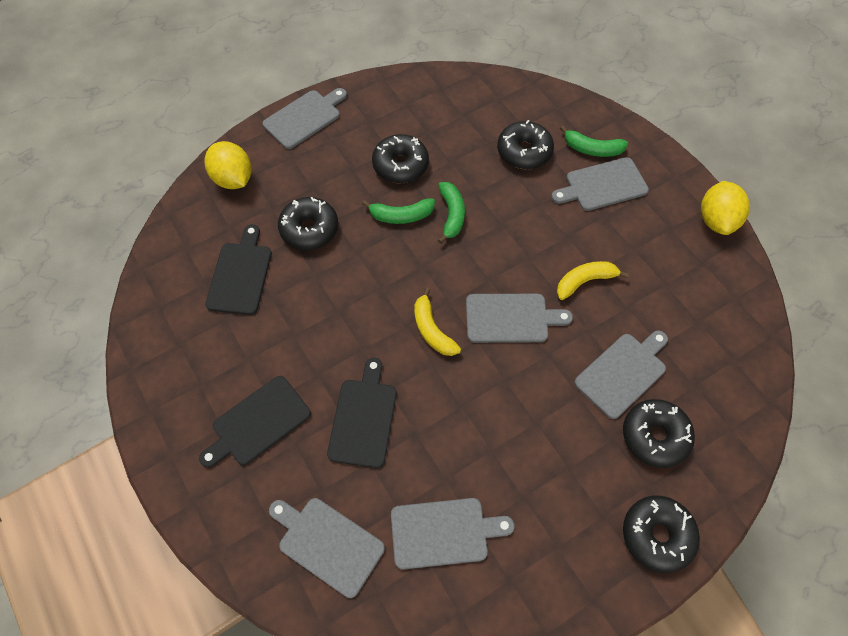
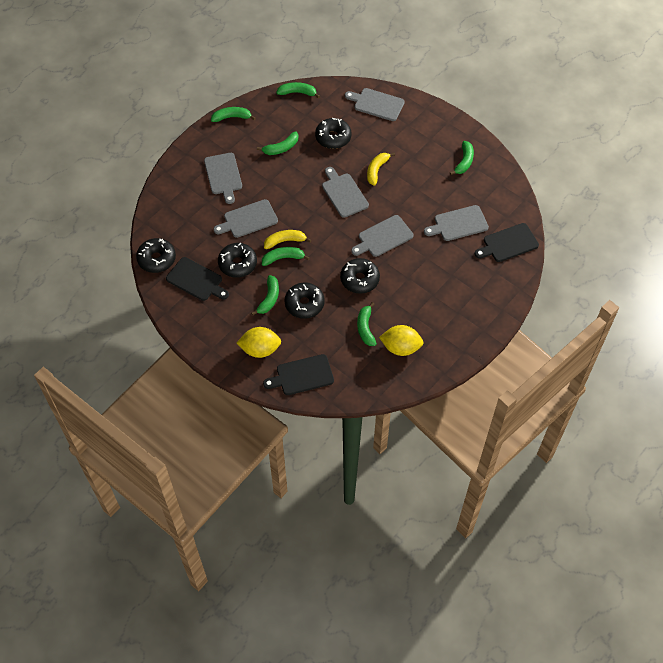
green banana: [362,198,435,224] [438,182,465,244] [560,125,628,157] = 3 -> [211,107,256,122] [251,275,279,316] [257,131,298,155] [262,247,310,266] [276,82,320,99] [357,302,377,346] [450,141,474,175] = 7

